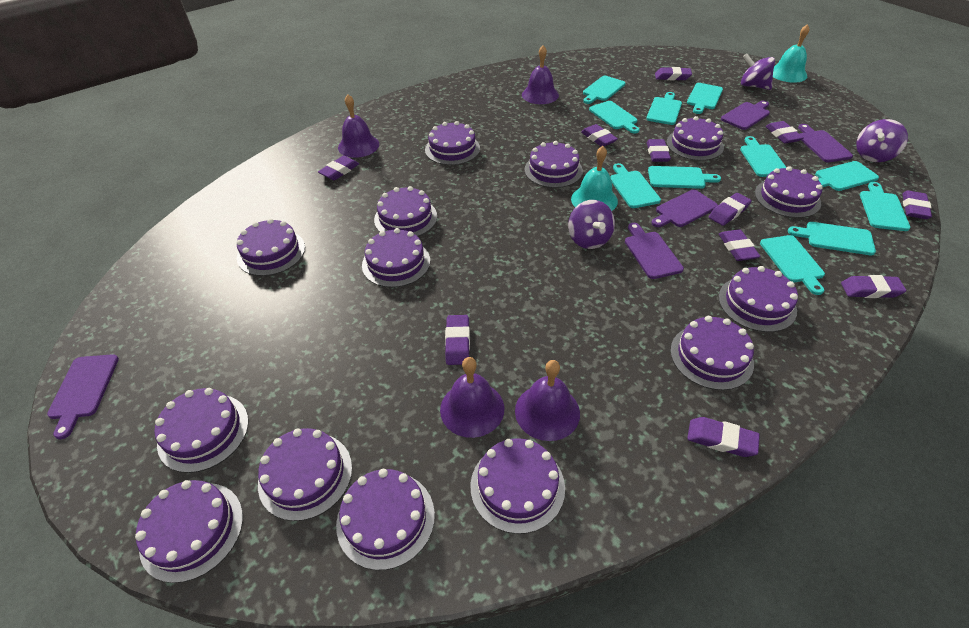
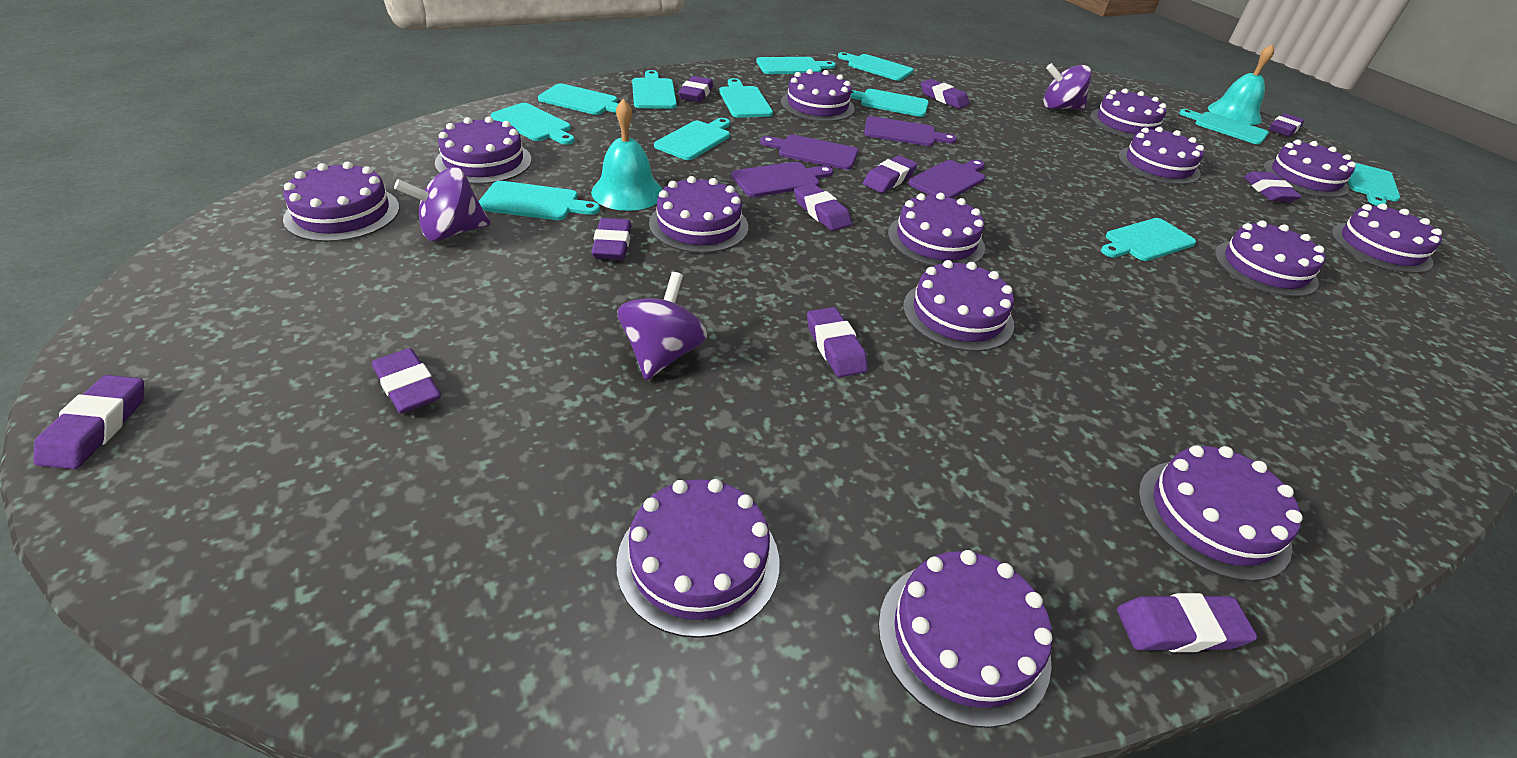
purple bell: [338,94,379,158] [440,357,504,438] [515,360,580,441] [522,45,559,104] = 4 -> none = 0
purple cutting board: [47,354,119,439] [625,223,684,279] [651,190,718,227] [721,101,770,130] [798,124,853,162] = 5 -> [732,162,833,197] [760,135,858,170] [864,116,957,146] [908,159,985,198] = 4
turquoise cutting board: [583,76,625,104] [589,101,639,133] [610,163,661,208] [646,92,682,125] [648,166,721,189] [687,83,723,114] [740,136,787,177] [760,235,825,295] [788,222,876,255] [815,161,879,191] [860,182,911,231] = 11 -> [478,181,600,220] [491,103,575,145] [538,83,619,115] [632,70,677,109] [654,118,730,160] [719,78,773,118] [756,57,836,74] [838,52,913,81] [851,89,929,117] [1101,218,1196,261] [1179,109,1269,145] [1348,163,1400,206] = 12

